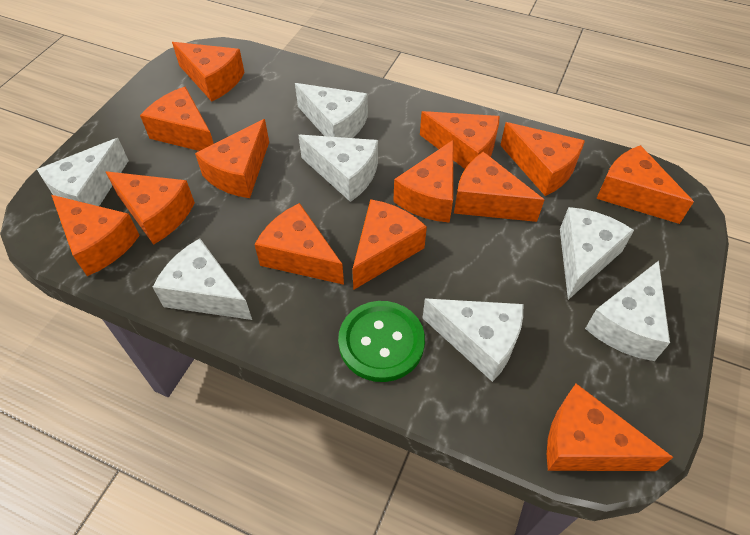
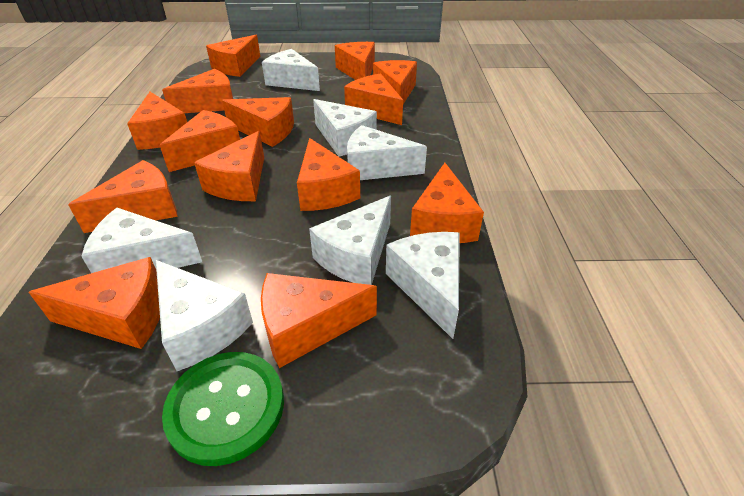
orange cheese: [51,195,140,276] [106,171,195,245] [140,87,214,151] [172,42,245,101] [195,119,269,198] [254,203,344,285] [352,199,427,290] [393,140,453,223] [420,111,500,169] [454,152,544,222] [500,122,585,196] [547,384,673,471] [596,145,694,224] = 13 -> [29,257,160,349] [68,160,178,233] [127,92,187,150] [159,110,240,172] [162,69,233,113] [194,131,264,201] [206,35,260,77] [222,97,294,147] [261,273,377,368] [297,138,360,211] [335,42,375,80] [344,74,403,125] [373,60,417,104] [410,163,484,243] = 14

